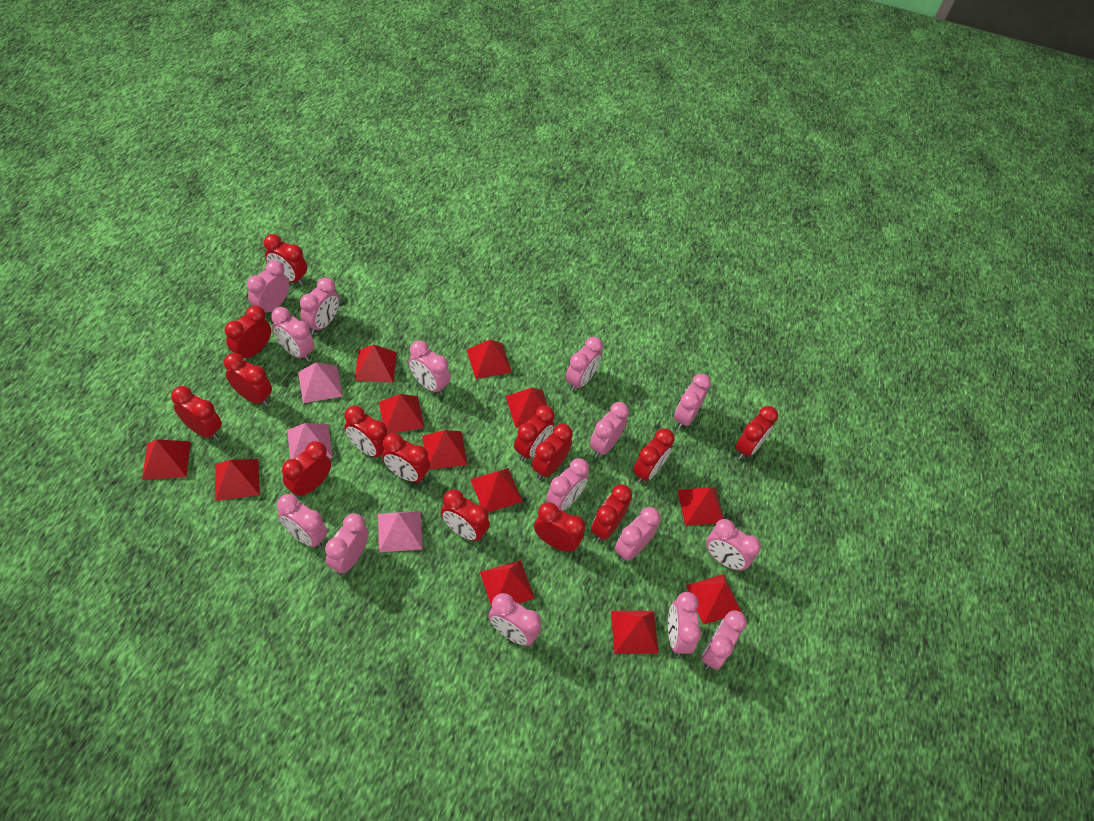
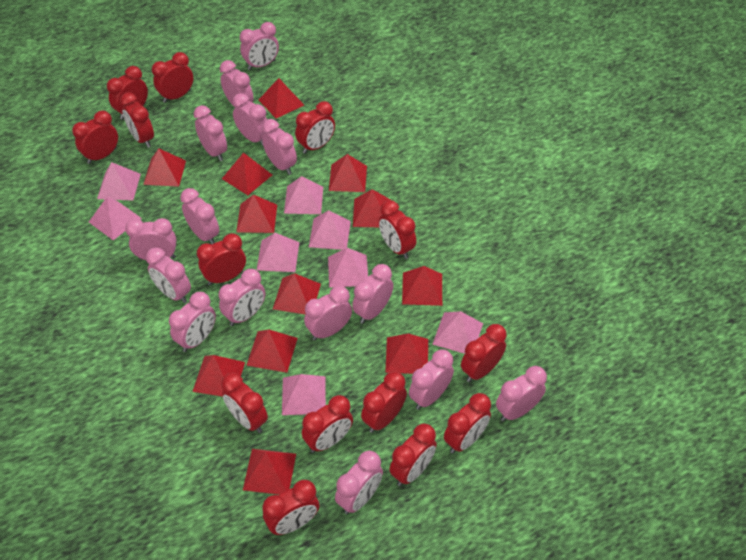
pink pyramid: [287,423,333,459] [298,362,343,403] [378,511,423,552] = 3 -> [89,196,142,240] [97,162,141,201] [257,233,299,272] [282,374,326,415] [284,176,323,214] [309,210,351,250] [328,248,368,288] [432,311,483,354] = 8

